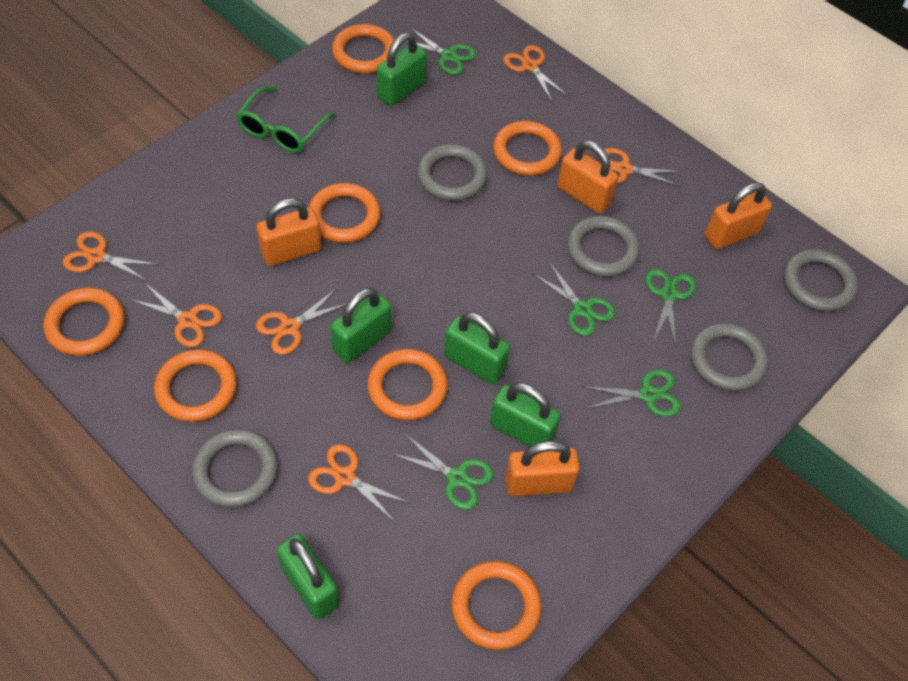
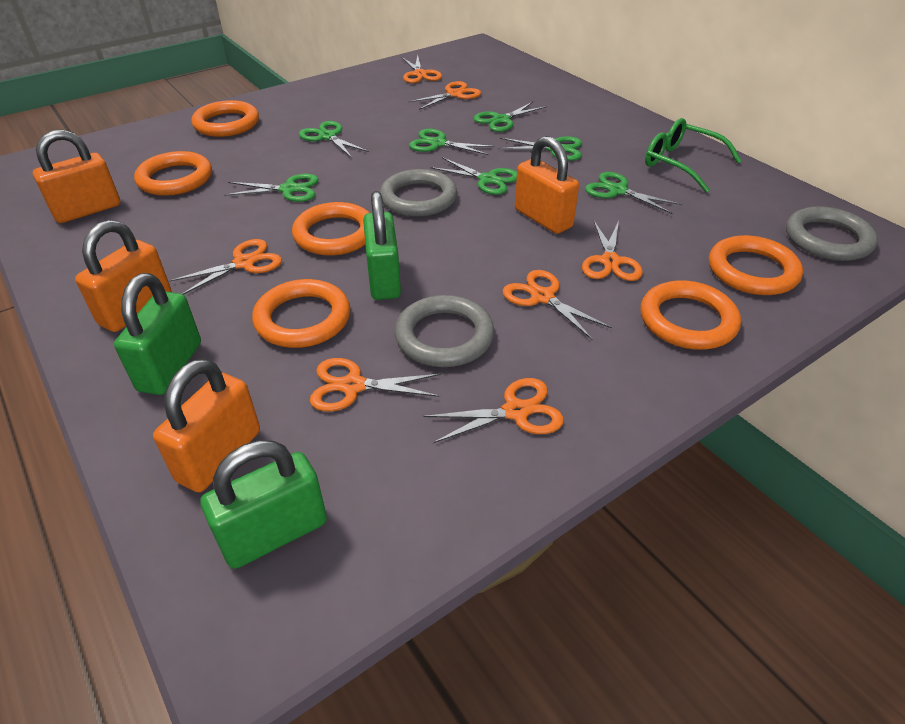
green padlock: [277,534,339,620] [330,288,391,363] [377,33,427,106] [444,312,510,384] [490,383,561,446] = 5 -> [114,273,201,395] [201,440,327,569] [363,191,401,300] = 3
green scissors: [393,434,494,510] [406,27,476,75] [533,262,615,336] [584,370,681,417] [646,269,696,347] = 5 -> [224,173,319,202] [299,121,369,158] [409,129,495,155] [430,157,517,195] [473,102,547,132] [498,136,582,161] [585,172,682,214] = 7
grey ring: [192,429,278,508] [417,144,487,201] [567,216,640,277] [690,323,768,391] [783,249,858,312] = 5 -> [380,169,457,217] [395,295,494,367] [786,206,878,261] = 3
orange ring: [43,288,125,356] [154,349,237,422] [309,183,381,243] [332,24,395,73] [367,349,448,421] [451,561,541,650] [493,121,562,176] = 7 -> [134,151,212,196] [192,100,259,137] [252,279,350,348] [292,202,370,256] [641,280,741,350] [709,235,803,295] = 6
orange scissors: [63,231,158,281] [130,282,222,347] [256,288,346,355] [308,444,410,522] [503,45,568,102] [604,148,682,187] = 6 -> [169,239,282,295] [310,358,441,412] [402,55,442,83] [408,81,481,110] [424,378,564,444] [503,270,612,340] [582,221,643,281] = 7

